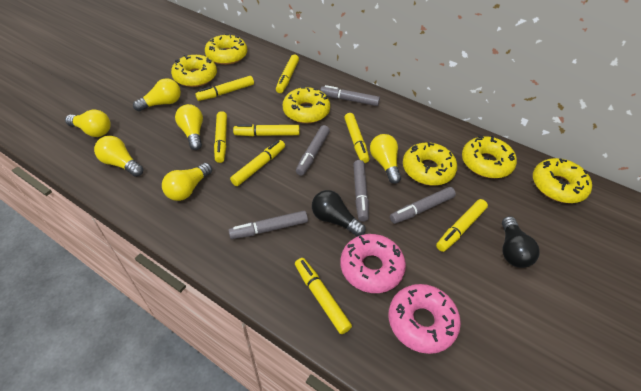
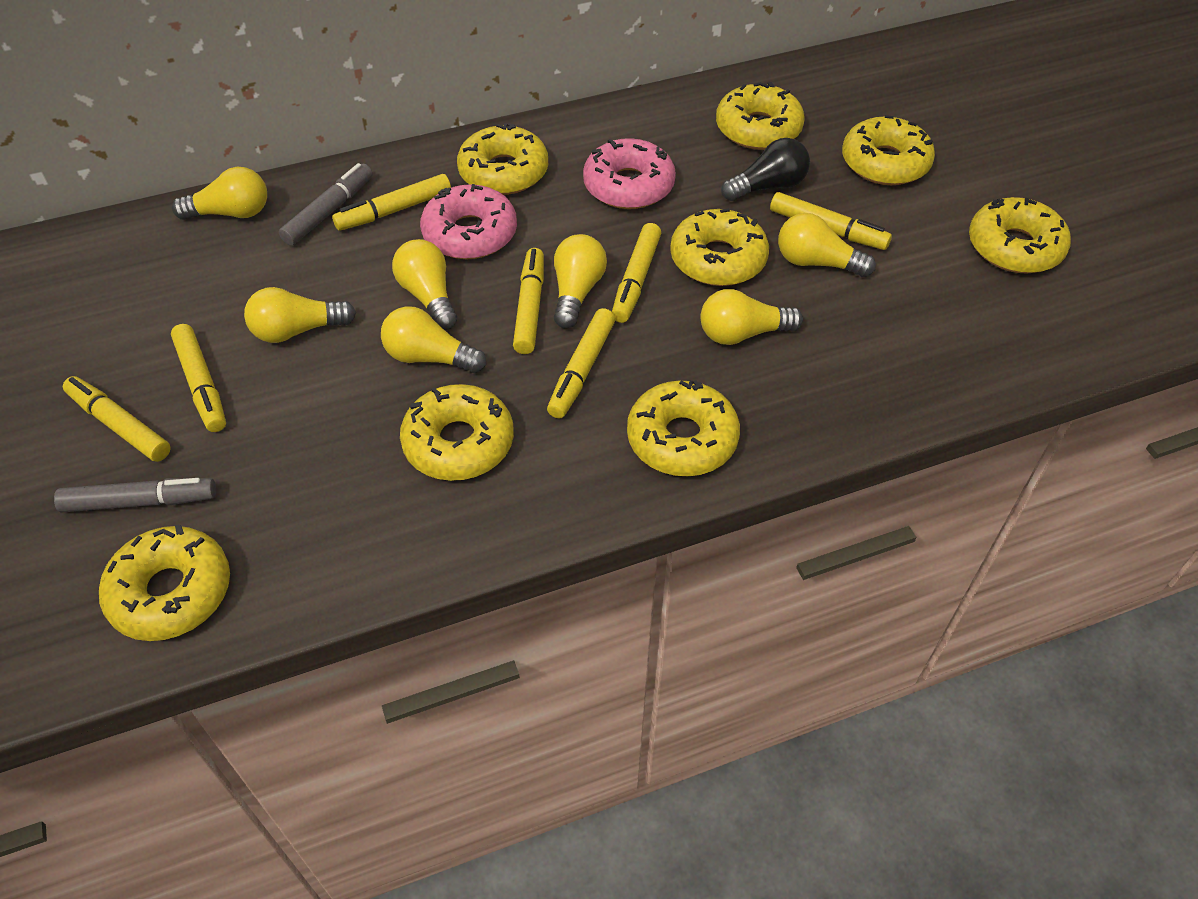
black light bulb: [312,190,366,237] [502,216,540,268] = 2 -> [721,138,810,201] = 1
grey marker: [228,211,308,239] [296,125,330,176] [320,85,380,106] [353,160,369,222] [390,187,456,224] = 5 -> [54,478,216,512] [279,163,373,246] = 2
yellow donut: [171,55,217,87] [205,34,247,65] [283,87,330,123] [403,142,457,186] [462,135,517,178] [533,158,592,203] = 6 -> [99,524,230,641] [400,384,514,481] [457,123,548,195] [627,380,740,476] [670,208,769,286] [716,82,805,150] [842,115,935,185] [969,197,1071,273] = 8
yellow light bulb: [65,109,111,137] [94,136,143,177] [133,78,181,111] [162,163,212,201] [175,104,203,150] [370,134,401,184] = 6 -> [172,167,267,220] [244,287,356,343] [381,306,486,373] [392,239,457,330] [554,234,607,328] [700,289,803,345] [778,213,876,277] = 7
yellow marker: [195,76,254,101] [214,111,227,163] [230,140,285,186] [233,124,299,136] [276,55,299,93] [295,258,352,334] [344,113,369,163] [436,199,488,252] = 8 -> [63,376,171,462] [171,324,226,432] [332,174,451,231] [513,248,544,354] [547,308,616,418] [612,223,661,323] [770,192,892,250] = 7

